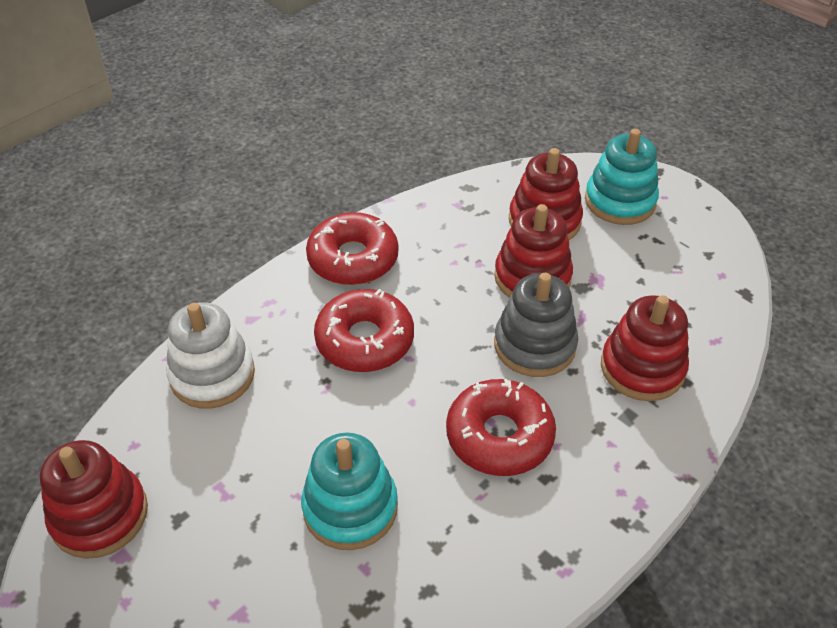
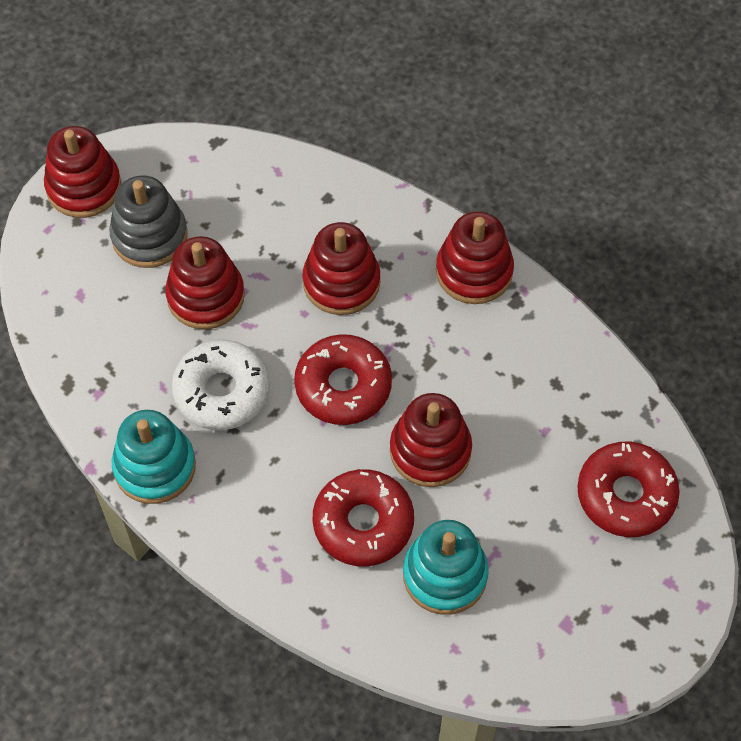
red stacking toy: [40,440,148,559] [494,204,573,298] [509,148,583,240] [601,295,689,401] = 4 -> [44,126,121,218] [165,236,245,329] [303,222,380,315] [390,393,472,487] [436,211,514,304] = 5
white donut: none = 0 -> [172,339,270,430] = 1
white stacking toy: [166,302,255,409] = 1 -> none = 0

